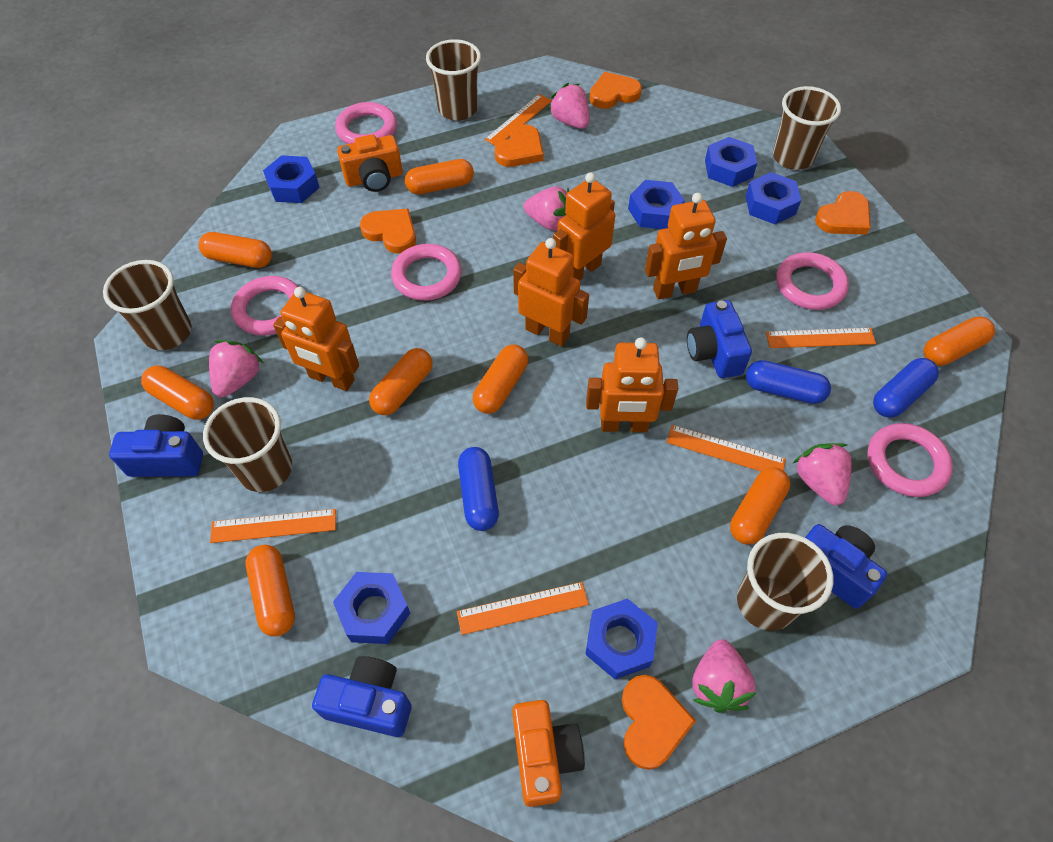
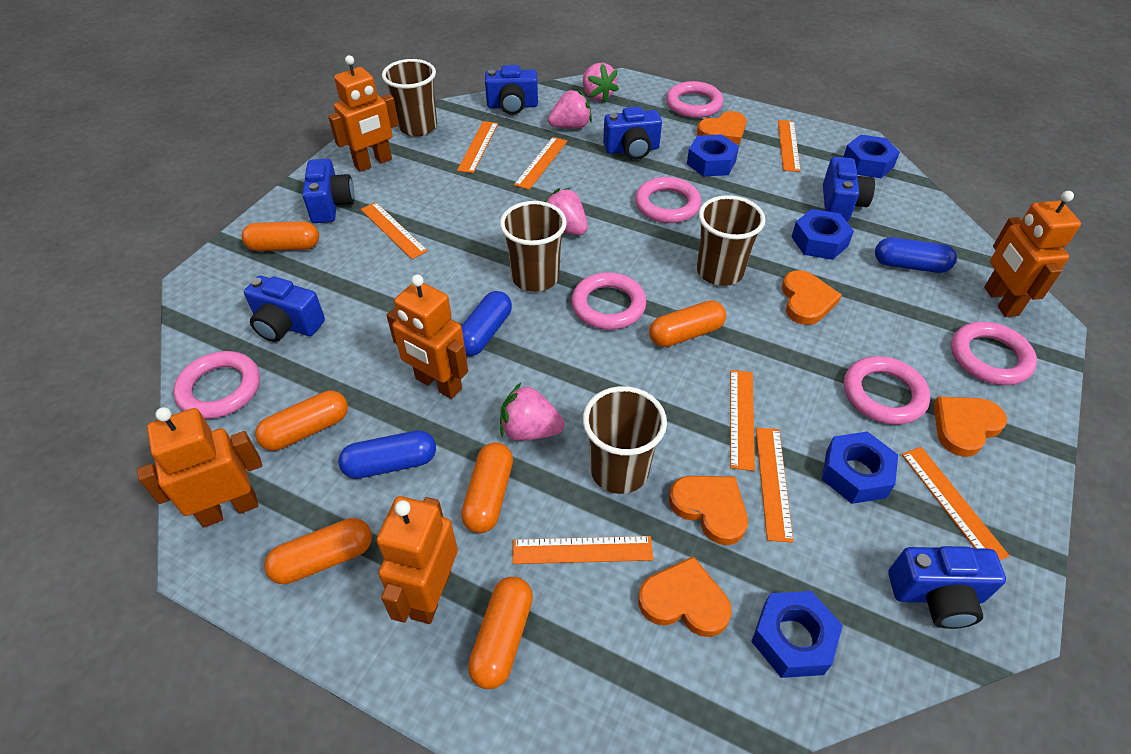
blue camera: [109,414,203,477] [312,656,411,737] [687,300,752,378] [805,524,887,609] = 4 -> [244,276,325,342] [302,159,355,223] [485,65,538,115] [603,107,662,160] [823,157,875,221] [888,546,1006,629] = 6
blue nut: [263,155,320,203] [333,572,410,644] [585,598,658,679] [628,180,685,229] [705,137,757,187] [746,172,801,224] = 6 -> [687,134,739,177] [751,591,843,678] [791,209,854,260] [822,431,898,504] [843,135,900,178] = 5
brown cup: [103,260,192,350] [203,397,292,492] [426,39,481,121] [737,533,833,631] [773,86,841,170] = 5 -> [382,59,437,136] [500,201,567,292] [583,386,667,494] [697,195,766,286] = 4
orange camera: [337,135,402,192] [512,700,585,807] = 2 -> none = 0
orange capsule: [141,366,214,420] [199,232,272,268] [246,545,295,636] [369,348,433,415] [405,159,474,194] [473,345,528,414] [730,467,790,545] [924,316,995,366] = 8 -> [242,221,319,251] [255,391,348,451] [264,518,372,584] [461,442,513,533] [468,577,533,689] [649,300,726,347] = 6
orange ruler: [210,509,336,543] [457,582,589,635] [485,94,552,146] [667,425,786,471] [766,328,876,348] = 5 -> [361,202,428,259] [457,121,498,173] [512,536,653,564] [514,137,568,190] [730,370,755,471] [756,428,794,543] [778,120,801,172] [901,447,1010,560] = 8
pink ring: [231,276,298,336] [335,102,397,144] [391,244,462,301] [776,252,849,310] [867,423,953,497] = 5 -> [173,351,260,419] [571,272,646,330] [635,177,701,223] [666,81,723,118] [844,356,930,425] [951,322,1037,385] = 6
pink strawberry: [209,340,263,397] [524,186,569,231] [548,83,590,129] [692,639,756,713] [792,443,852,505] = 5 -> [500,383,565,441] [544,187,588,235] [548,89,592,129] [583,63,619,102] = 4

